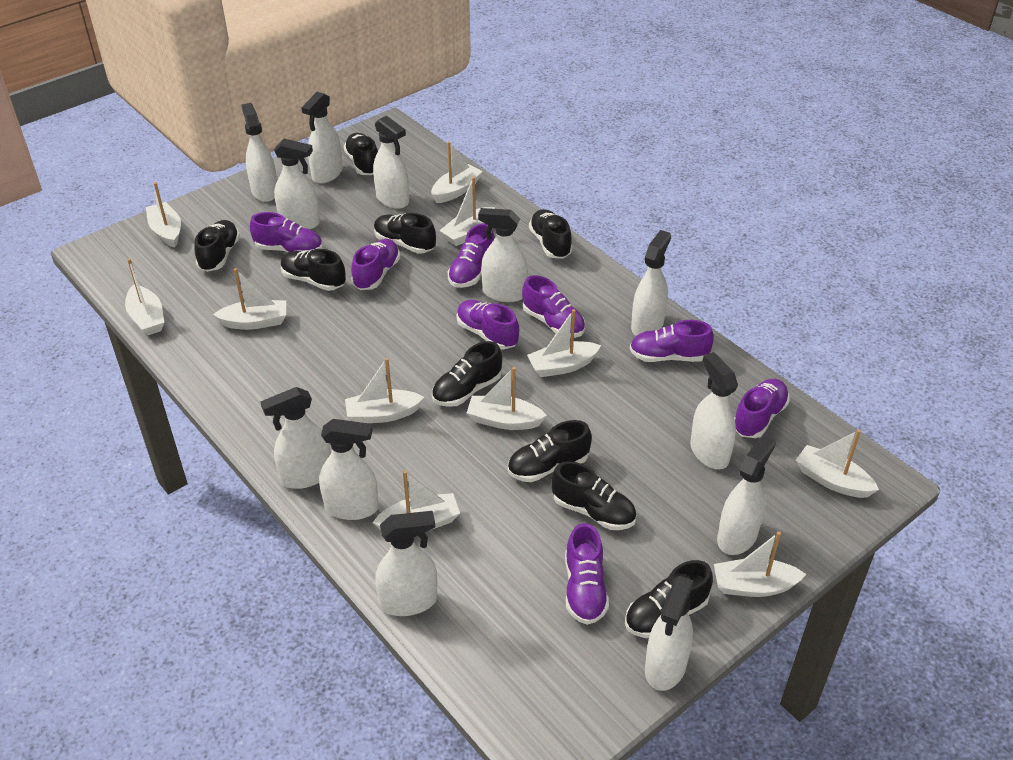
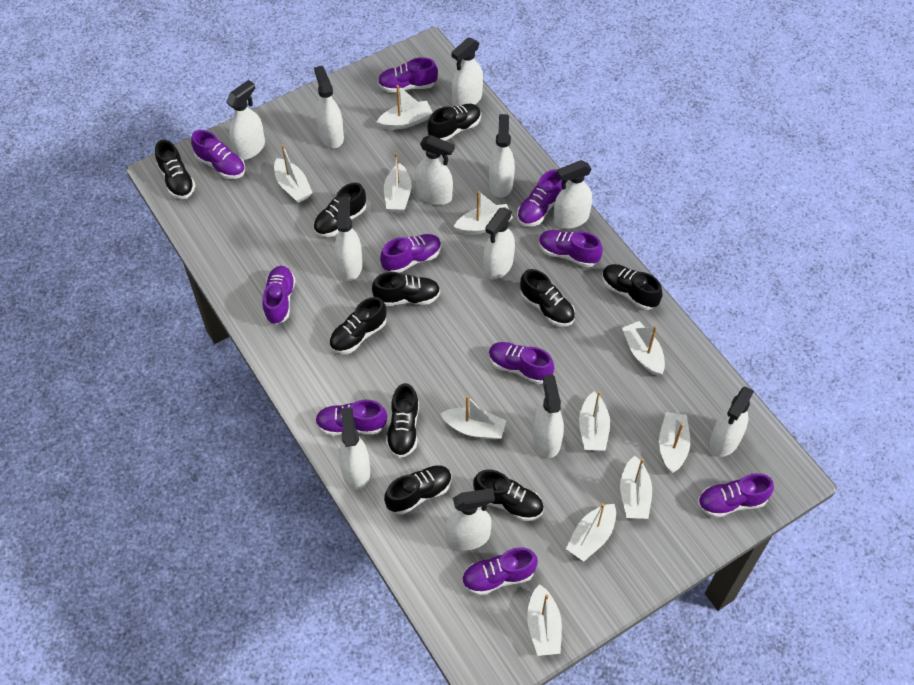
black shoe: [195,220,240,272] [281,249,346,291] [344,133,378,175] [374,213,436,254] [432,341,502,407] [508,420,592,482] [529,209,572,259] [551,461,637,530] [625,560,713,638] = 9 -> [155,140,196,199] [313,182,366,237] [329,297,386,354] [372,272,440,306] [384,465,452,515] [386,383,419,458] [428,104,481,141] [473,469,544,521] [520,269,575,326] [602,264,663,310] = 10
purple shoe: [250,212,323,252] [351,239,400,290] [448,223,495,288] [457,300,519,350] [522,275,585,338] [565,523,609,625] [630,320,714,362] [734,379,790,438] = 8 -> [191,130,245,179] [263,266,296,324] [315,399,387,436] [378,57,438,93] [380,234,441,273] [462,547,538,596] [489,342,555,384] [517,170,563,226] [539,230,603,267] [697,473,774,518] = 10

